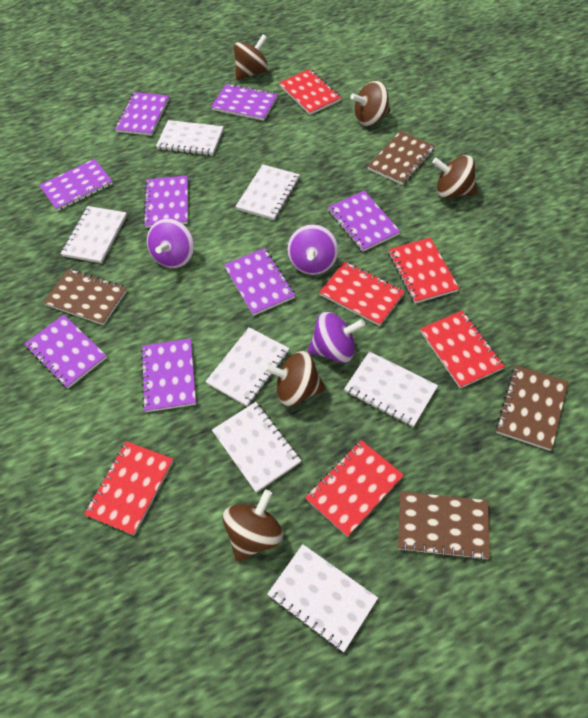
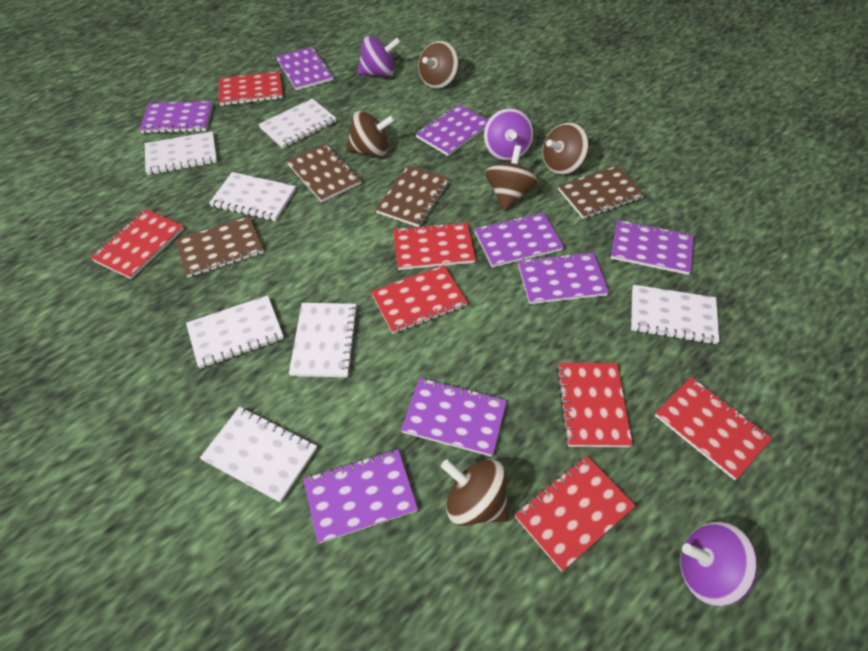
red notebook: [84,441,173,535] [279,69,341,115] [305,440,404,537] [319,261,405,326] [388,238,460,304] [420,310,505,388] = 6 -> [91,209,184,279] [219,71,283,106] [371,265,468,334] [393,222,476,270] [515,456,636,572] [557,363,633,447] [655,377,772,480] = 7

